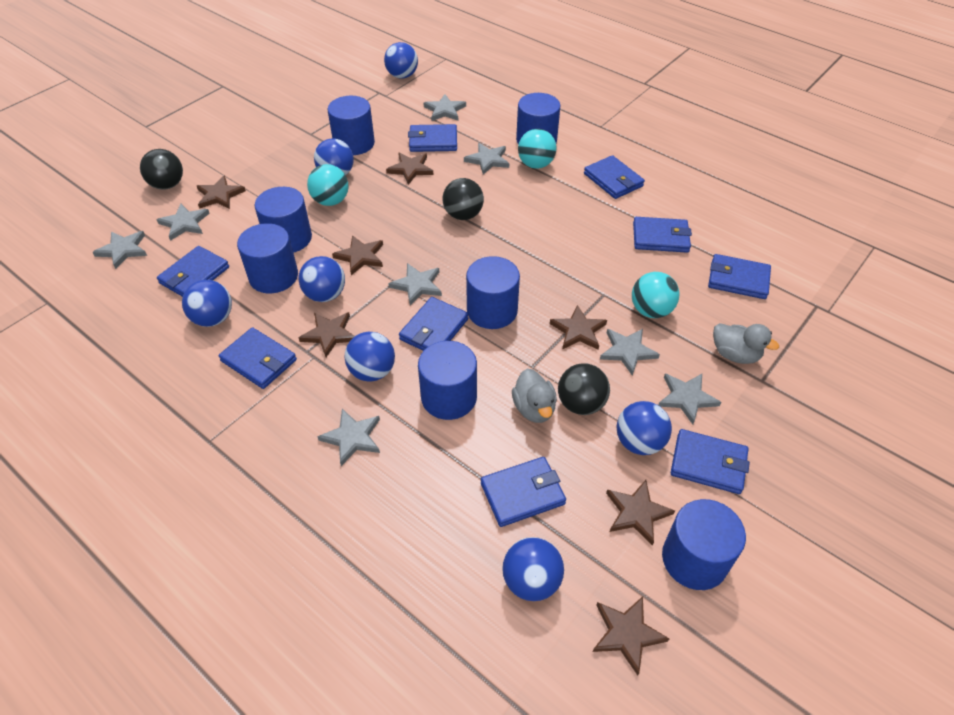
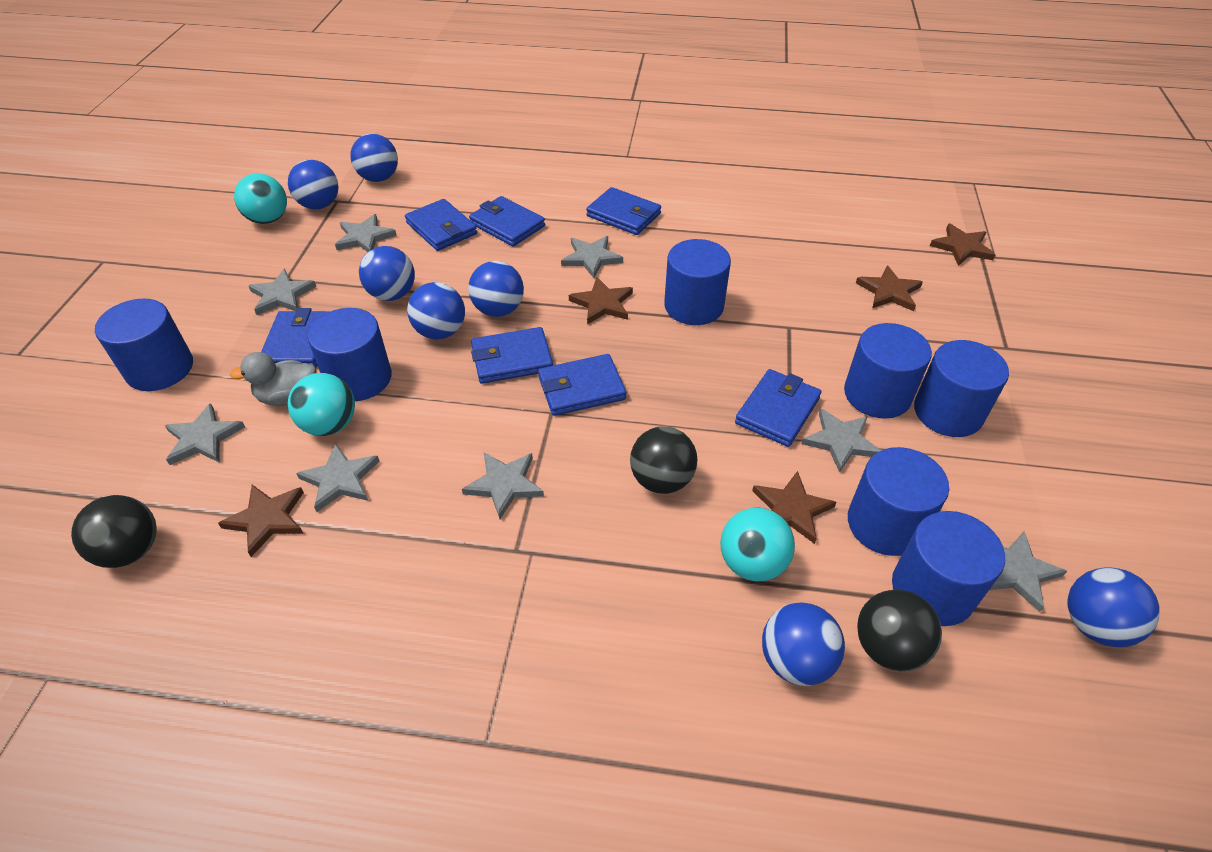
blue wallet: [157,246,229,297] [219,327,297,389] [399,297,468,351] [408,124,457,152] [481,457,566,527] [584,155,645,199] [633,217,692,253] [671,429,750,494] [708,254,771,299] = 9 -> [261,308,329,367] [405,199,477,251] [469,196,545,247] [471,327,553,384] [538,354,626,416] [586,187,661,235] [735,369,821,447] = 7
brown star: [197,175,246,209] [299,312,355,357] [332,235,383,275] [386,153,433,185] [550,305,607,350] [592,596,670,676] [606,480,675,546] = 7 -> [218,485,304,557] [569,277,633,324] [752,471,836,544] [856,265,923,311] [930,223,995,266] = 5
grey duck: [512,369,557,423] [713,323,779,364] = 2 -> [230,352,317,406] = 1

